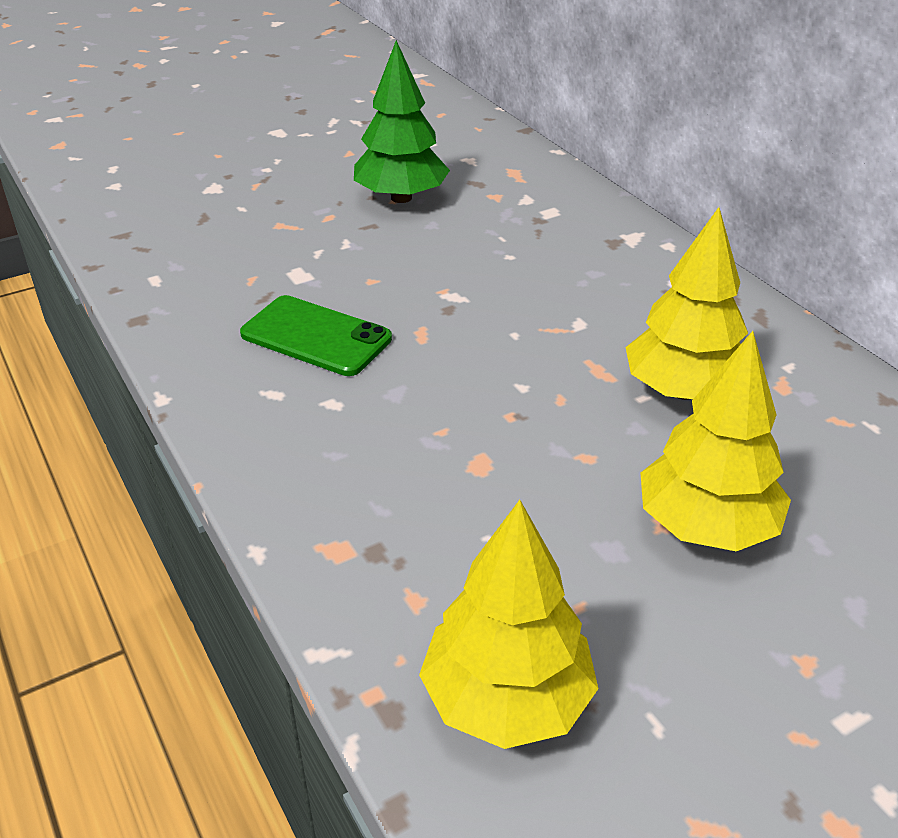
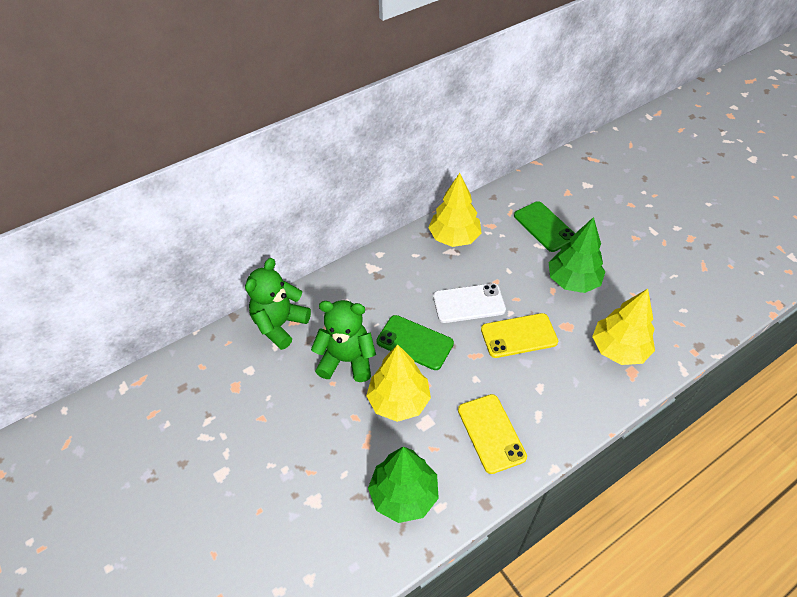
green phone: [240,295,392,376] = 1 -> [376,315,454,370] [514,201,575,252] = 2
green teddy bear: none = 0 -> [245,258,311,350] [311,300,376,382] = 2
green tree: [354,40,450,203] = 1 -> [368,447,439,523] [549,217,605,293] = 2
white phone: none = 0 -> [433,283,506,323] = 1
yellow phone: none = 0 -> [458,394,527,474] [481,313,558,358] = 2

